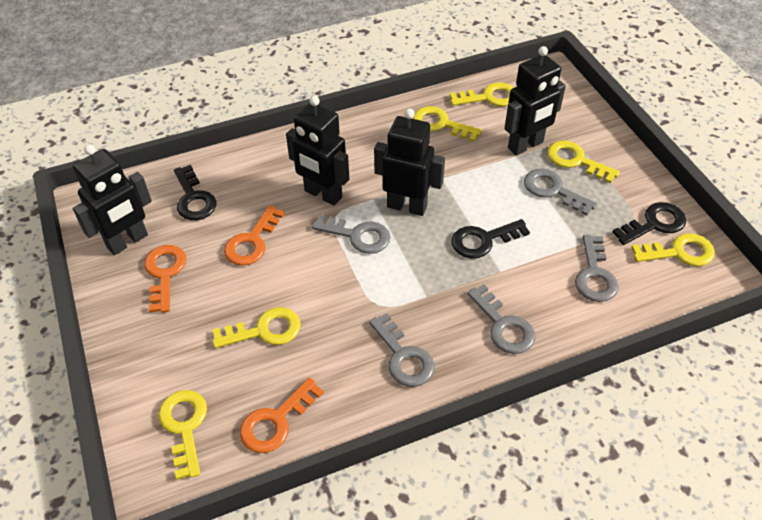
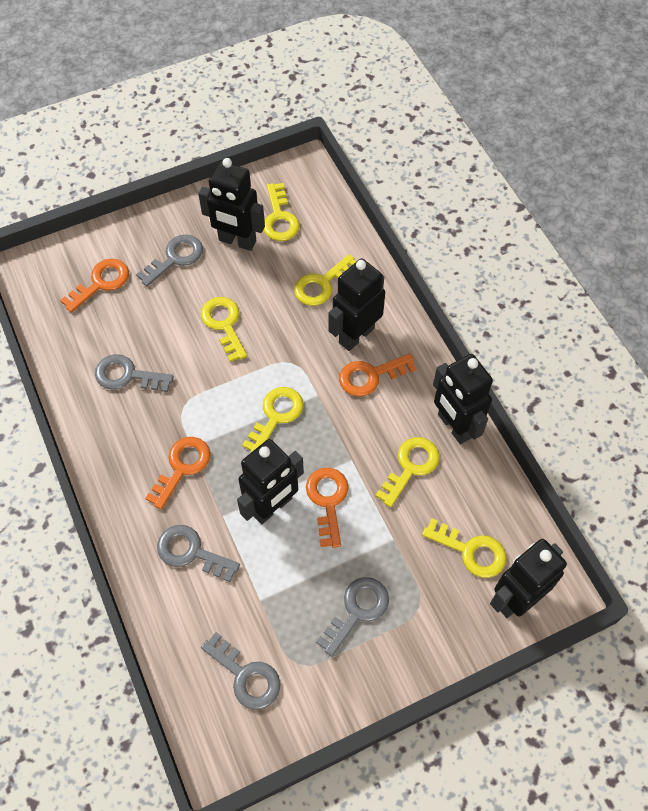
black key: [174,165,216,220] [451,219,530,259] [612,202,686,245] = 3 -> none = 0
black robot: [73,144,152,255] [286,96,349,206] [374,109,445,216] [504,46,566,156] = 4 -> [198,158,265,251] [237,439,304,524] [328,258,385,351] [433,354,493,444] [490,539,567,618] = 5
orange key: [144,245,186,313] [224,205,285,266] [240,378,324,453] = 3 -> [60,259,129,313] [145,437,211,509] [306,468,349,548] [339,354,417,396] = 4

